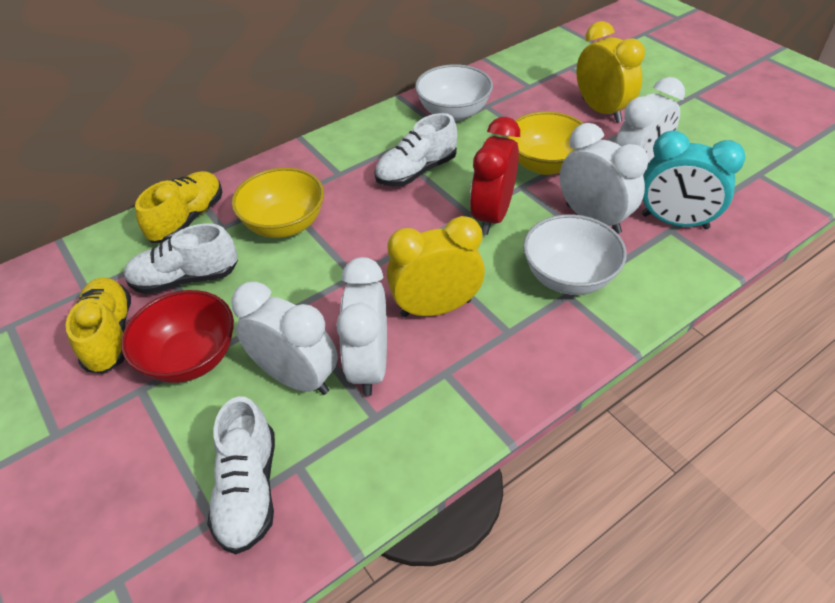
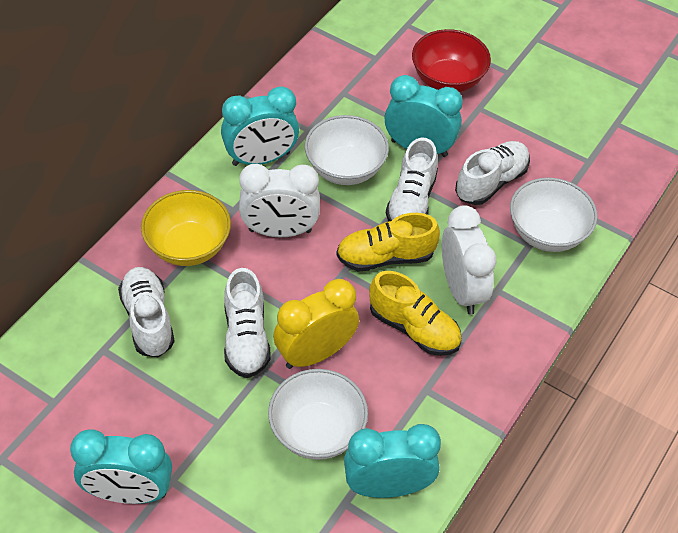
red clock: [470,117,520,235] = 1 -> none = 0
turquoise clock: [642,131,746,229] = 1 -> [70,429,172,504] [221,86,299,166] [344,424,441,498] [385,75,463,157] = 4
white bowl: [415,64,493,122] [523,214,627,295] = 2 -> [268,369,368,460] [305,115,389,185] [510,178,598,252] = 3
white clock: [231,281,338,395] [336,257,387,396] [559,123,649,234] [615,77,685,175] = 4 -> [239,164,320,237] [442,205,496,315] = 2
white shoe: [124,223,238,294] [207,396,275,554] [374,113,457,186] = 3 -> [118,267,175,357] [224,268,271,378] [386,138,438,221] [455,141,530,205] = 4
yellow bowl: [232,168,324,238] [506,111,584,175] = 2 -> [141,190,231,266] = 1
yellow clock: [387,216,485,317] [576,21,645,123] = 2 -> [273,279,359,369] = 1

